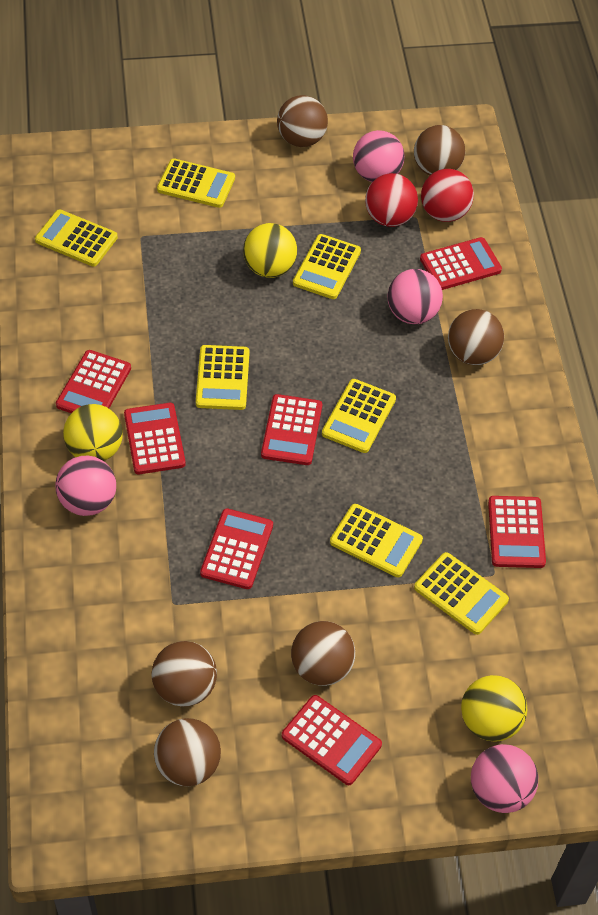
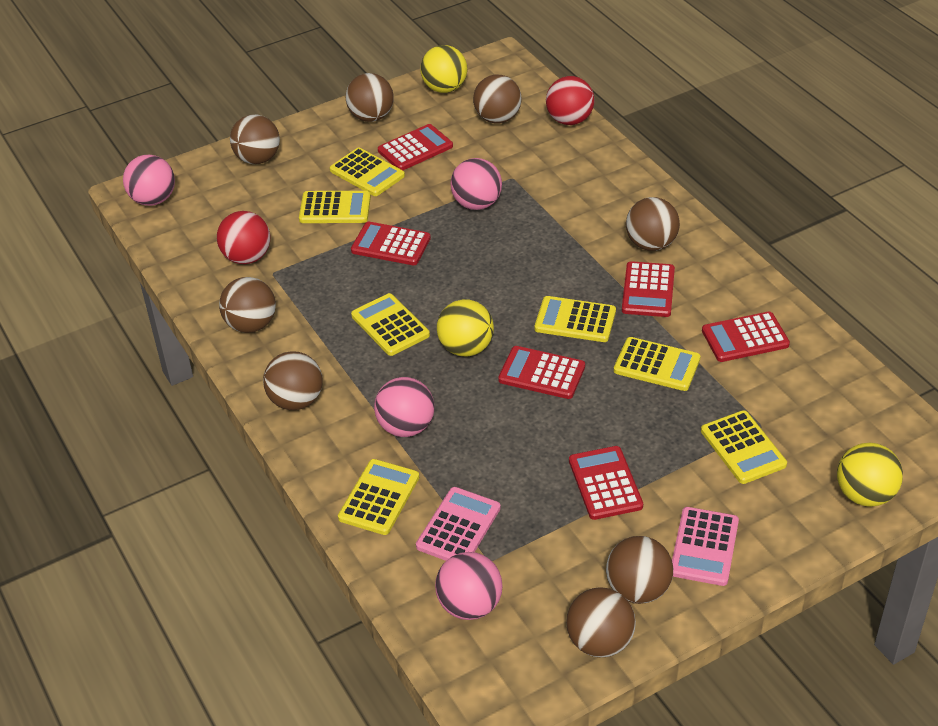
brown ball: [152,641,217,707] [154,718,221,786] [277,95,328,147] [291,621,355,686] [414,125,465,176] [448,309,504,365] = 6 -> [219,277,276,333] [230,115,280,164] [263,351,323,410] [346,73,394,122] [473,75,522,123] [566,587,636,658] [606,536,673,604] [626,197,680,251] = 8
pink calculator: none = 0 -> [416,487,500,561] [672,507,739,586] = 2
red calculator: [56,350,131,413] [124,403,186,474] [200,508,273,589] [261,394,322,465] [282,695,382,785] [420,237,502,290] [488,496,546,568] = 7 -> [351,221,431,265] [378,124,453,170] [498,346,585,399] [569,446,643,520] [622,261,675,317] [702,312,790,362] = 6

